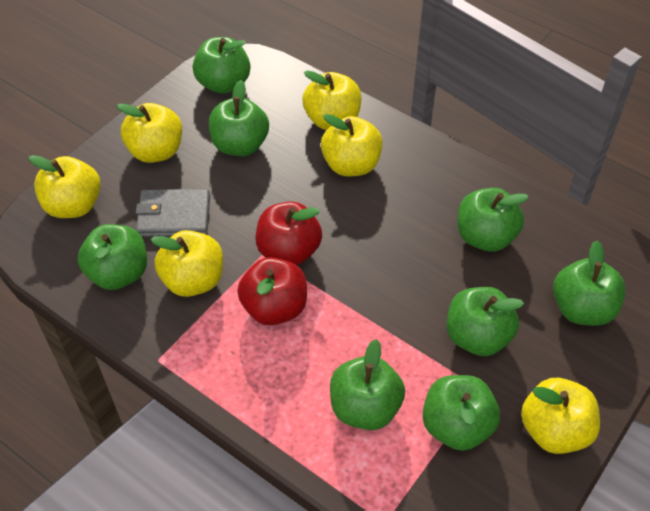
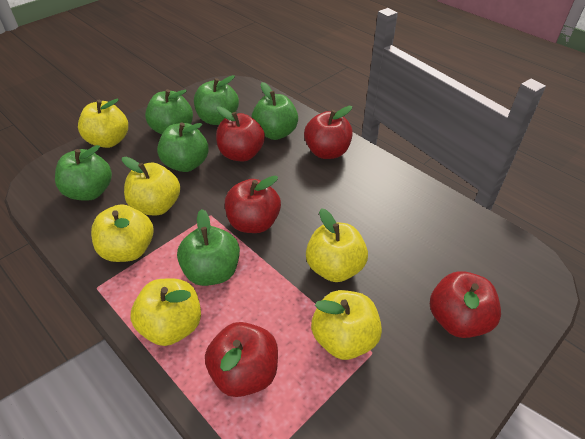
green apple: [78,224,147,290] [193,37,250,94] [209,80,269,156] [330,339,405,430] [423,375,500,451] [447,287,524,356] [458,188,529,252] [553,241,626,326] = 8 -> [55,145,112,200] [145,89,193,134] [157,123,208,172] [177,209,240,286] [194,75,239,125] [252,82,298,140] = 6
grey wallet: [135,189,210,237] = 1 -> none = 0
red apple: [237,257,307,325] [256,201,322,265] = 2 -> [205,322,278,397] [216,106,265,161] [225,176,281,233] [304,106,353,159] [430,271,501,338] = 5

